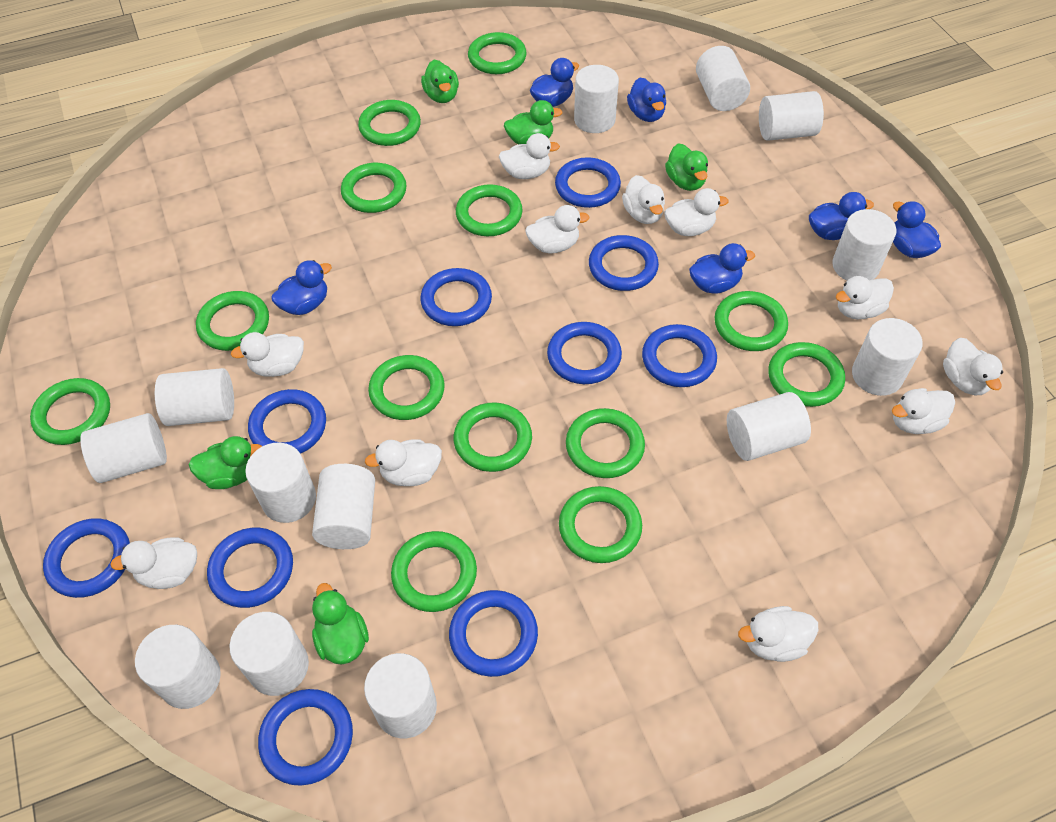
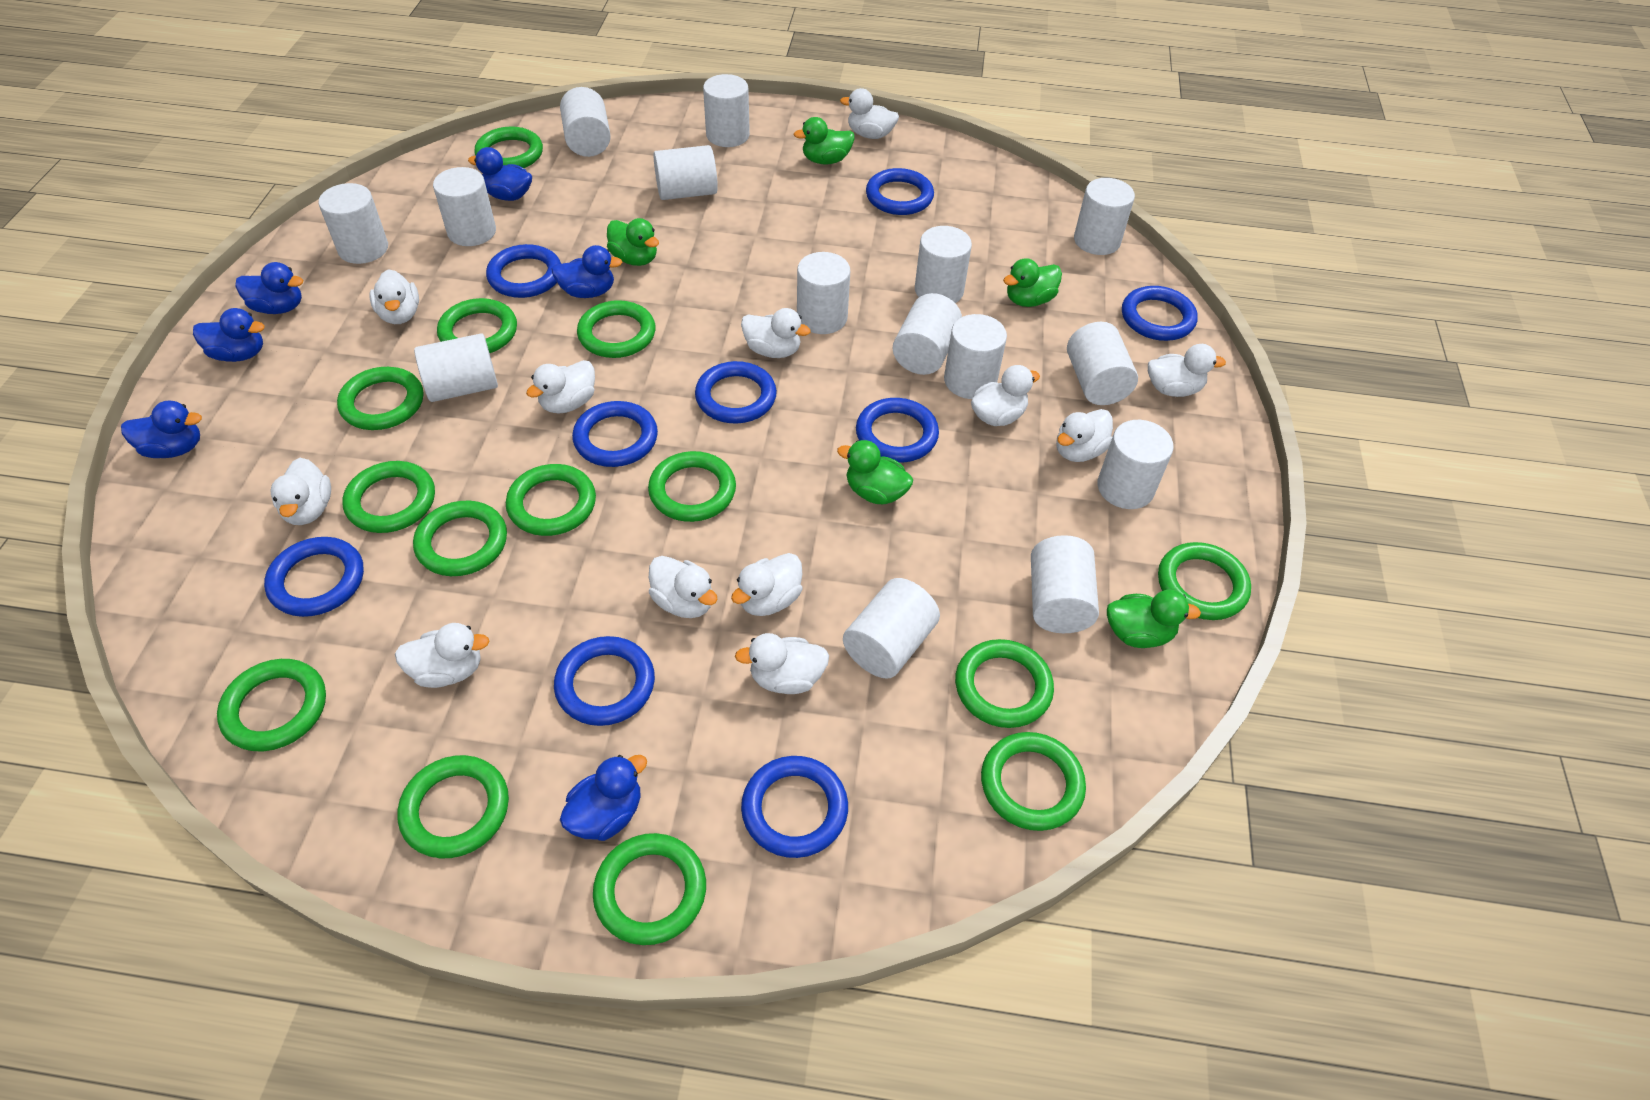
blue ring: [43,518,130,598] [207,528,293,608] [248,389,326,454] [258,689,353,786] [420,268,492,326] [449,590,538,677] [547,322,622,384] [555,157,621,208] [589,235,659,291] [642,324,717,387] = 10 -> [264,537,364,617] [486,244,561,298] [554,636,655,726] [572,401,658,467] [695,361,777,424] [741,756,848,858] [856,398,939,462] [866,168,934,215] [1122,286,1198,341] = 9
green ring: [30,378,110,445] [196,291,269,351] [341,163,407,213] [358,100,421,146] [368,355,445,420] [391,531,477,612] [454,402,532,472] [456,184,523,236] [468,32,527,74] [559,486,642,563] [566,408,645,478] [715,291,788,351] [768,342,845,407] = 13 -> [217,659,326,751] [337,367,423,430] [343,461,435,533] [398,755,509,858] [413,501,507,576] [437,298,517,353] [475,126,543,168] [506,464,596,536] [577,300,655,358] [593,833,706,945] [648,451,736,522] [955,639,1054,728] [981,732,1086,831] [1158,542,1251,620] = 14
white cylinder: [80,413,167,483] [135,625,221,709] [155,368,234,426] [229,612,309,696] [245,443,316,523] [312,464,375,549] [364,653,437,738] [574,65,619,133] [696,46,750,111] [727,392,811,461] [759,91,824,141] [832,209,896,281] [852,318,923,396] = 13 -> [318,183,388,264] [414,333,498,402] [433,167,496,246] [560,87,611,157] [653,145,718,200] [703,74,750,147] [797,252,850,334] [843,578,940,679] [893,293,962,375] [915,226,972,303] [944,314,1007,399] [1031,535,1099,633] [1067,322,1138,405] [1074,178,1135,255] [1097,420,1174,509] = 15
white duck: [110,537,197,589] [231,332,304,377] [365,439,442,486] [499,133,560,179] [525,205,590,253] [622,175,665,224] [665,188,729,236] [738,606,818,662] [836,276,894,319] [892,388,955,434] [943,338,1003,395] = 11 -> [271,458,331,525] [369,269,419,324] [395,623,490,688] [526,360,595,414] [649,556,718,618] [731,553,802,616] [735,633,829,694] [741,308,811,358] [840,88,899,139] [971,365,1040,426] [1056,409,1113,462] [1148,344,1226,397] = 12

